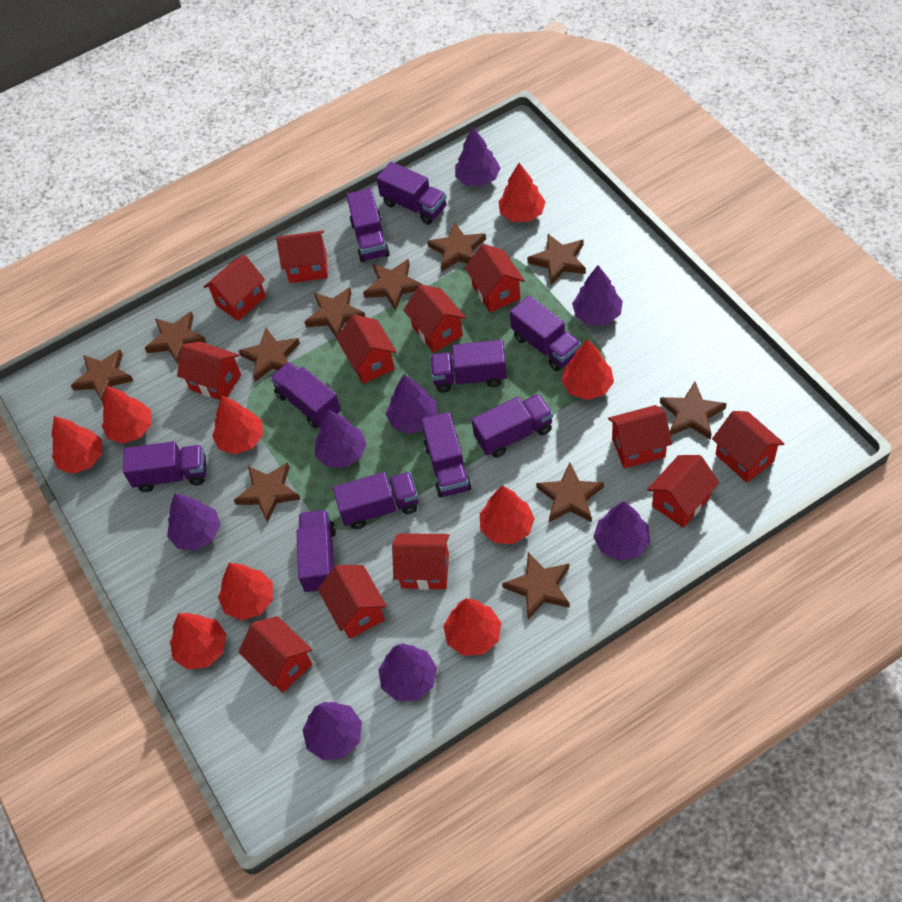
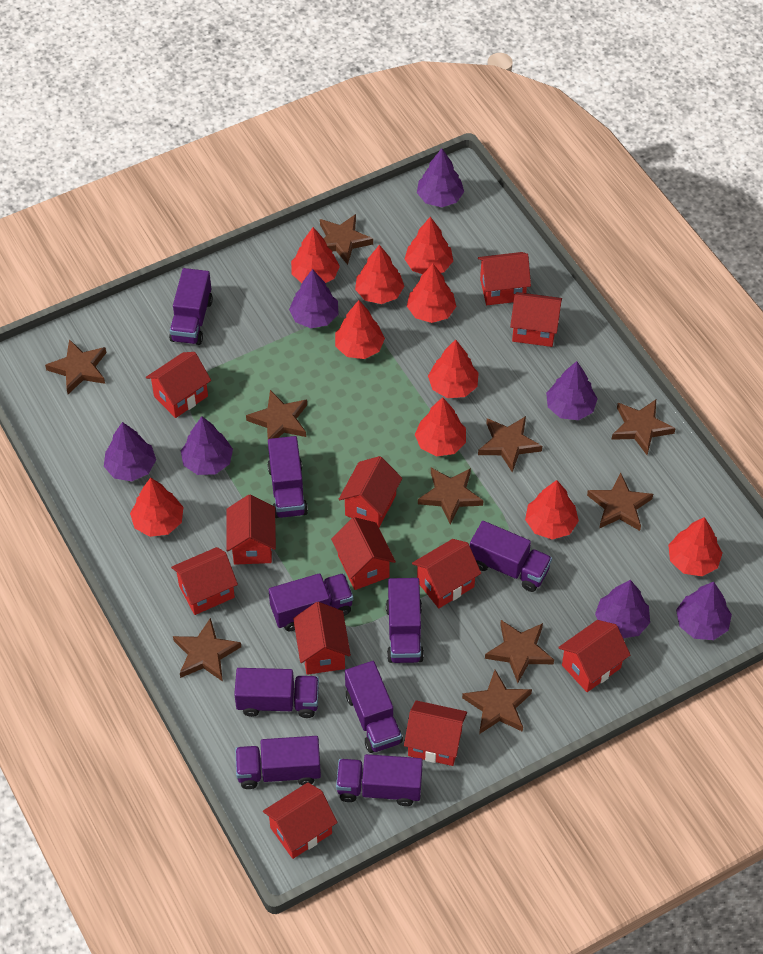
brown star: [70,349,134,403] [145,312,206,365] [234,462,301,523] [238,328,300,382] [305,287,365,338] [363,259,423,311] [427,222,486,272] [502,552,570,619] [527,234,586,285] [536,463,604,523] [660,382,727,440] = 11 -> [45,339,106,394] [173,618,241,682] [246,390,307,439] [320,214,373,265] [418,468,484,525] [462,670,532,734] [478,416,542,472] [485,620,554,683] [587,473,653,531] [611,400,676,455] = 10
purple tree: [167,493,221,551] [302,702,362,760] [315,410,367,468] [378,643,437,701] [386,374,437,434] [455,127,500,186] [572,265,623,325] [593,501,650,561] = 8 -> [104,422,156,481] [181,416,233,475] [289,269,338,328] [417,148,464,207] [546,361,598,420] [595,580,650,638] [676,582,732,640] = 7
purple truck: [123,441,206,492] [270,362,341,429] [297,510,336,593] [333,472,418,529] [346,188,390,262] [376,162,447,225] [421,412,472,497] [430,340,507,392] [472,394,553,458] [510,295,581,371] = 10 -> [169,268,213,345] [234,668,319,718] [235,736,321,789] [267,436,308,518] [269,573,353,631] [336,754,423,806] [345,661,403,753] [386,578,424,663] [470,521,552,592] = 9
red tree: [52,416,102,474] [102,385,151,444] [170,613,227,670] [212,396,263,454] [218,563,273,620] [443,598,501,656] [480,485,535,544] [498,163,546,222] [561,339,614,400] = 9 -> [130,477,183,537] [291,227,340,283] [335,300,385,359] [355,245,404,304] [405,217,453,274] [407,264,456,323] [415,397,466,456] [428,339,479,398] [525,480,579,540] [668,517,722,576] = 10

